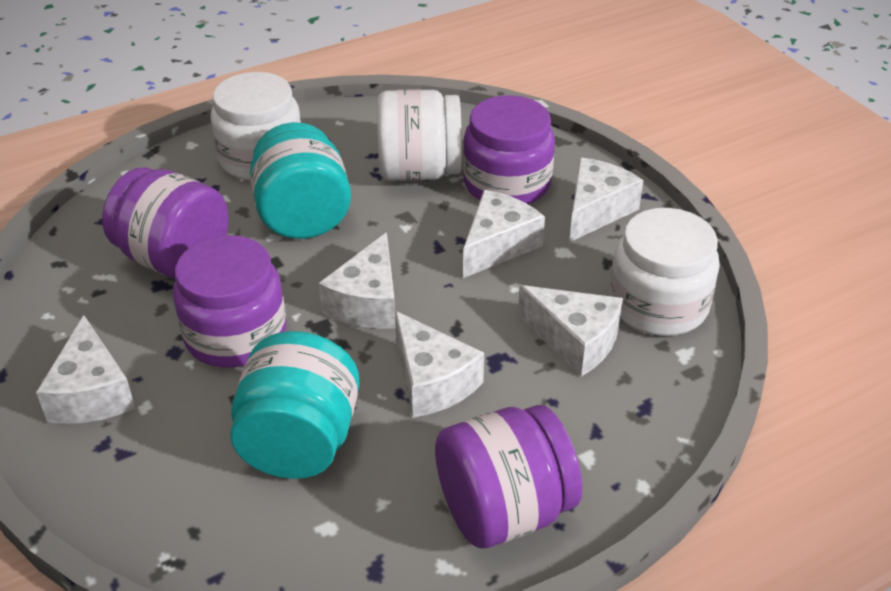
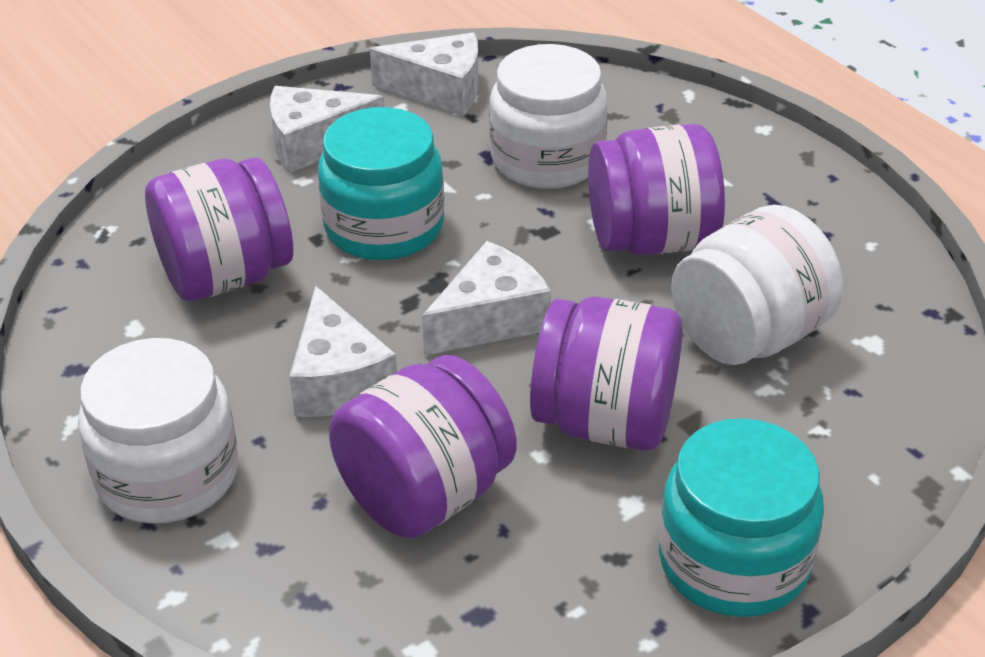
white cheese: [36,315,135,424] [319,232,396,329] [395,311,484,418] [463,190,545,278] [518,285,623,376] [569,158,644,242] = 6 -> [270,86,384,173] [290,286,397,417] [370,33,479,116] [422,241,551,356] = 4

